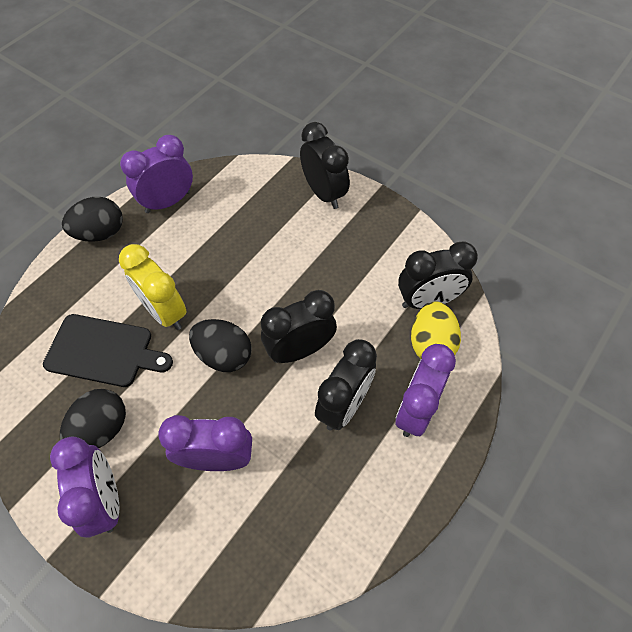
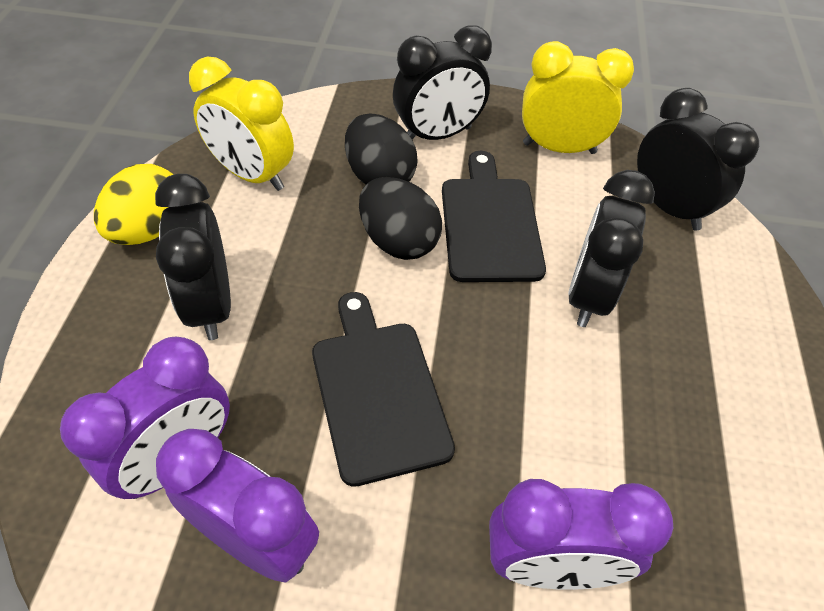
black cutting board: [43,314,173,387] = 1 -> [312,292,455,487] [442,151,546,282] = 2
black egg: [60,389,126,448] [62,197,123,242] [189,319,252,372] = 3 -> [345,114,418,185] [359,177,442,260] = 2
purple clock: [50,436,119,538] [120,135,193,213] [158,415,252,471] [395,344,456,437] = 4 -> [60,337,230,499] [156,429,319,582] [489,479,673,590] = 3
yellow clock: [119,244,187,330] = 1 -> [189,56,294,191] [522,41,634,154] = 2

